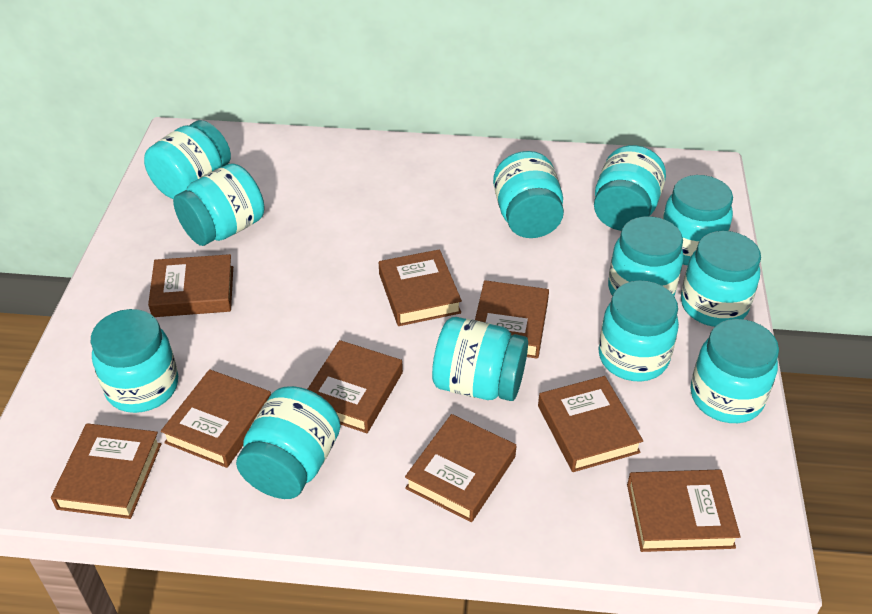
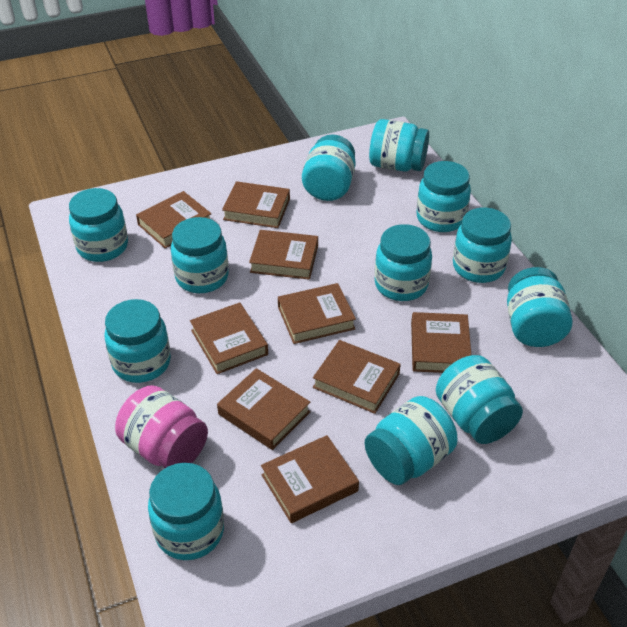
pink jar: none = 0 -> [115,385,208,468] = 1

